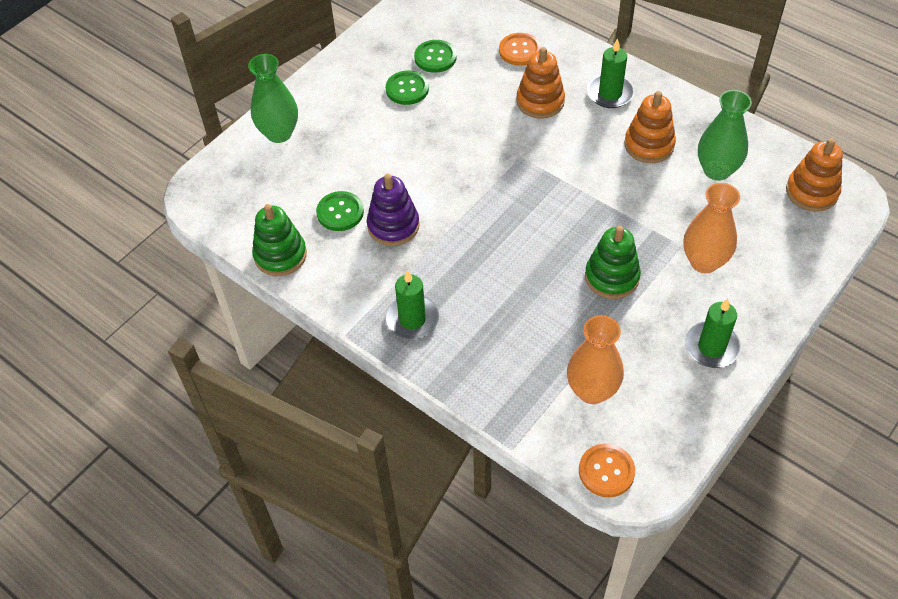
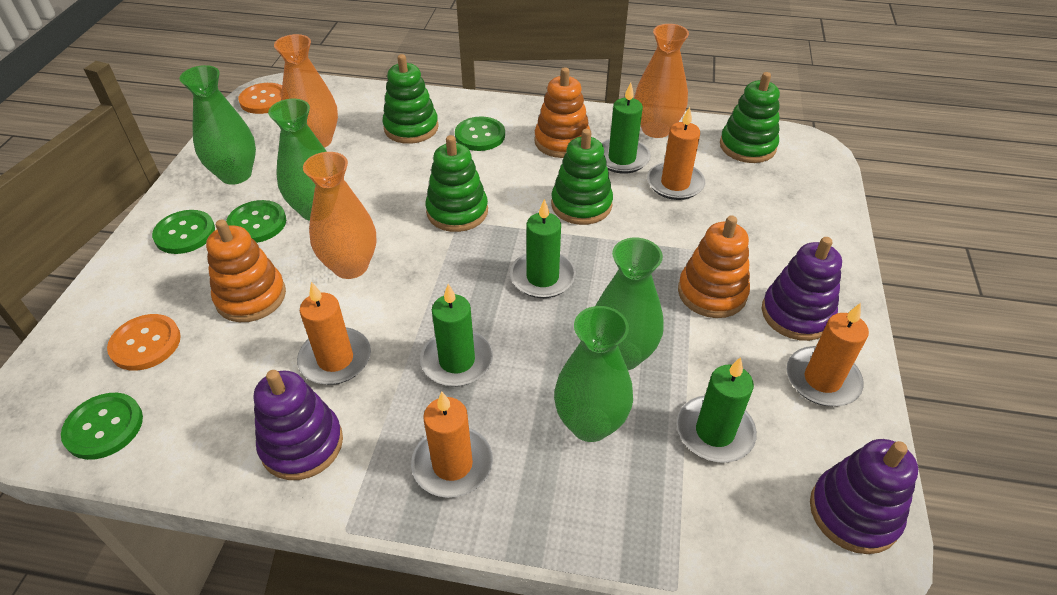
green button: [316,191,364,231] [386,71,429,105] [414,40,457,73] = 3 -> [61,393,143,460] [152,210,215,254] [226,200,286,243] [455,117,505,151] = 4
green candle: [385,270,439,339] [587,38,634,108] [685,298,741,368] = 3 -> [420,284,493,386] [510,199,576,298] [601,82,651,174] [677,357,757,462] = 4
green stacking toy: [252,204,307,276] [585,226,641,299] = 2 -> [382,54,439,144] [425,135,488,232] [551,129,613,225] [720,72,780,163] = 4
green vase: [248,54,298,143] [698,90,752,181] = 2 -> [180,65,256,185] [268,99,327,221] [554,306,633,442] [595,238,664,370] = 4
orange candle: none = 0 -> [297,282,371,385] [411,392,493,498] [647,106,705,200] [787,303,869,406] = 4
orange vase: [567,315,624,404] [683,183,740,273] = 2 -> [274,34,338,148] [303,152,376,279] [634,24,689,138] = 3
purple stacking toy: [367,174,420,246] = 1 -> [254,370,343,480] [762,237,842,341] [810,439,918,554] = 3

